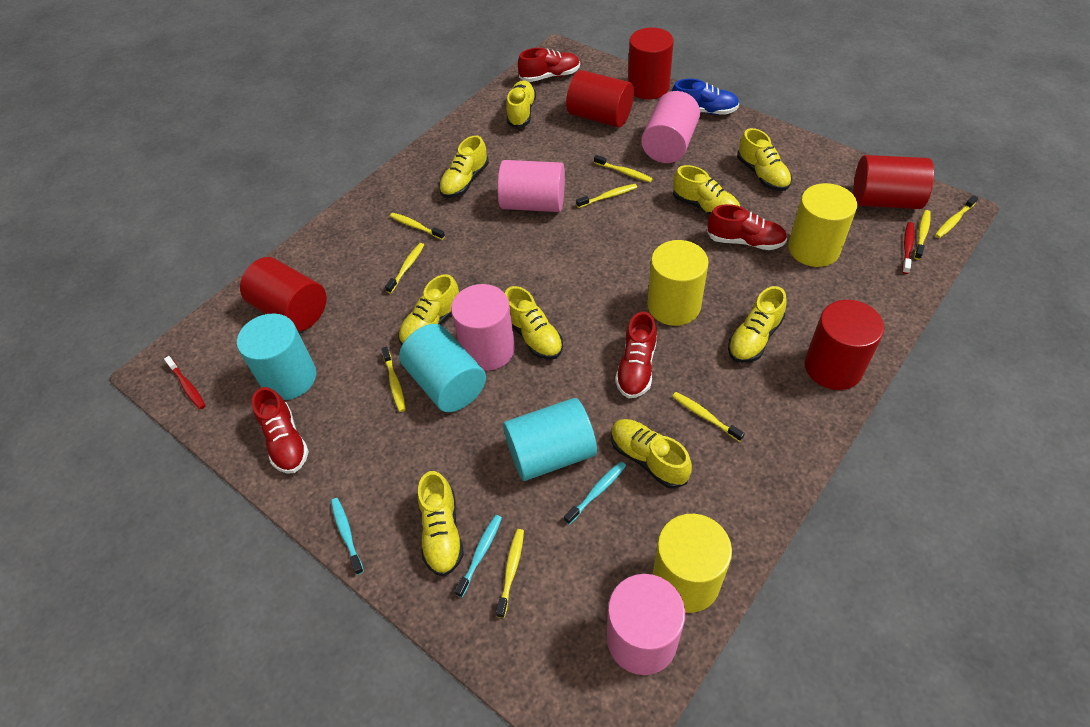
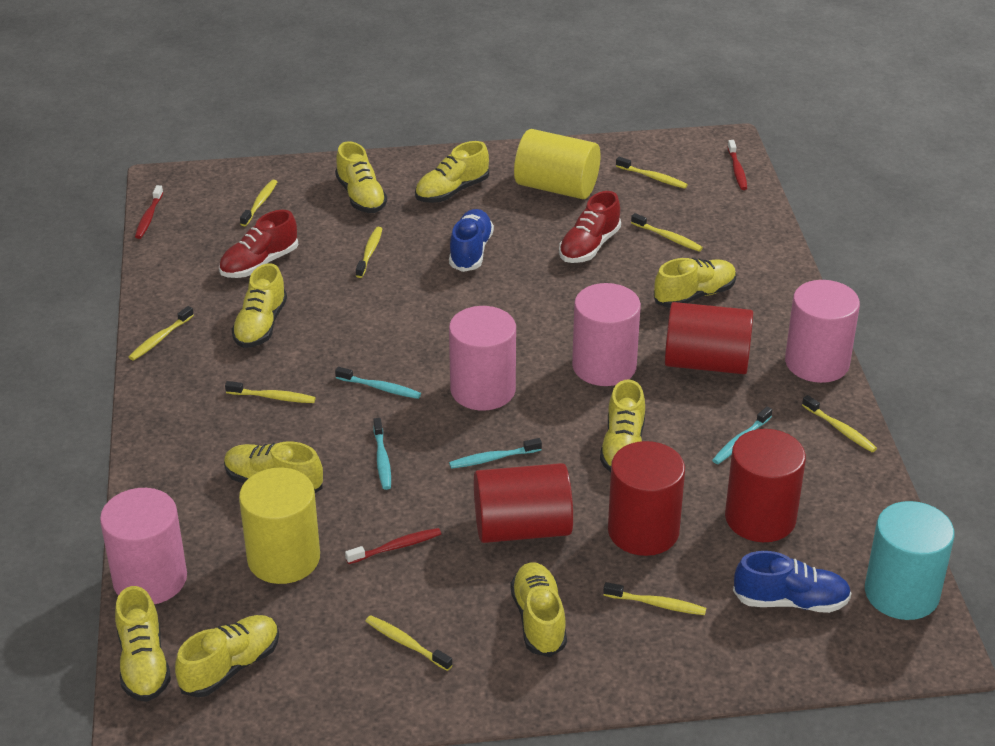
blue shoe: [672,79,739,115] = 1 -> [449,209,494,272] [733,551,852,613] = 2
red cylinder: [240,257,327,331] [566,70,634,128] [628,27,674,99] [805,300,884,390] [853,155,934,209] = 5 -> [474,463,573,543] [608,441,685,556] [665,302,753,374] [725,429,806,542] = 4
red shoe: [252,387,309,474] [518,48,580,82] [615,312,657,398] [707,204,787,250] = 4 -> [219,210,298,278] [559,191,621,263] = 2
red toothbrush: [164,356,205,409] [902,222,915,274] = 2 -> [135,185,163,239] [345,528,441,564] [728,140,747,190] = 3
turquoise cylinder: [237,313,316,400] [399,324,486,412] [503,398,597,481] = 3 -> [865,501,955,620] = 1
turquoise toothbrush: [331,498,364,575] [454,515,502,597] [564,462,626,525] = 3 -> [335,367,421,399] [373,418,391,490] [449,438,542,469] [712,407,772,464] = 4
yellow cylinder: [647,240,709,326] [653,514,732,613] [788,183,857,267] = 3 -> [239,467,320,584] [514,129,601,199] = 2

